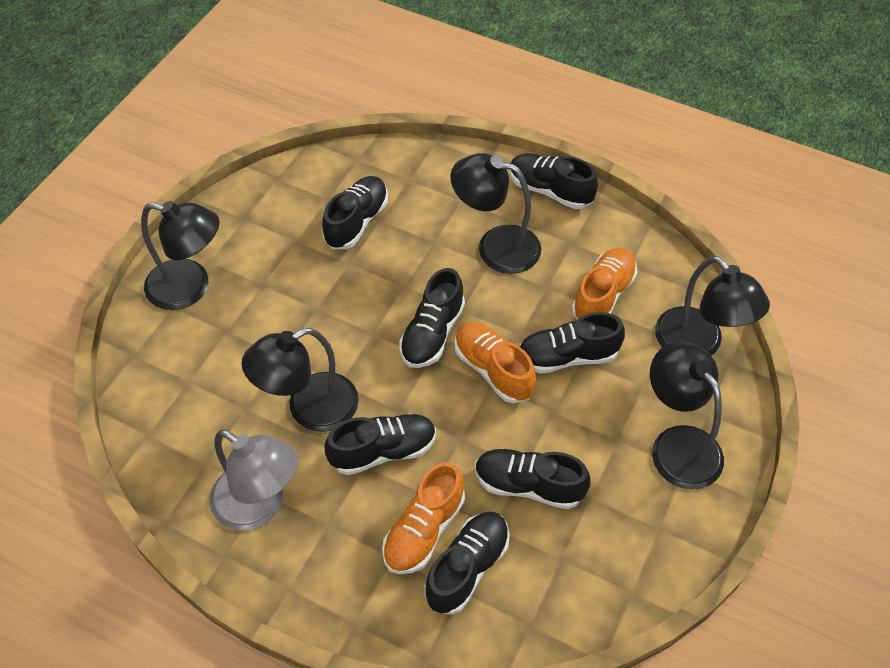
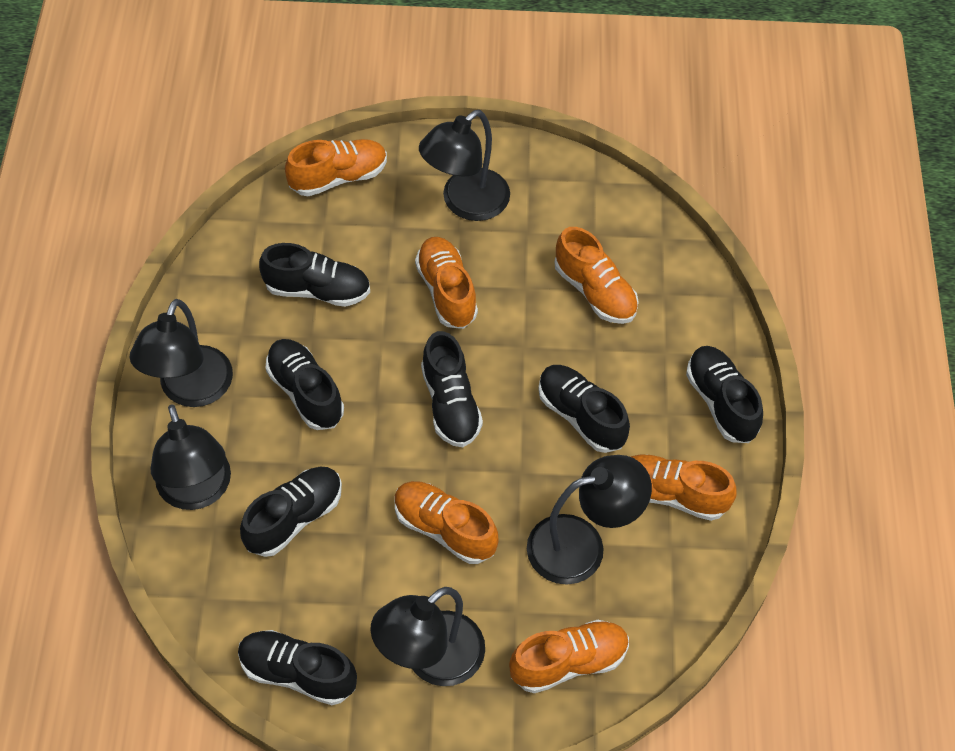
grey lamp: [210,430,298,531] = 1 -> none = 0
orange shoe: [382,462,465,574] [454,322,536,403] [572,248,637,320] = 3 -> [285,139,387,196] [394,481,498,564] [415,237,478,329] [509,620,629,693] [555,227,639,324] [631,454,736,521] = 6

